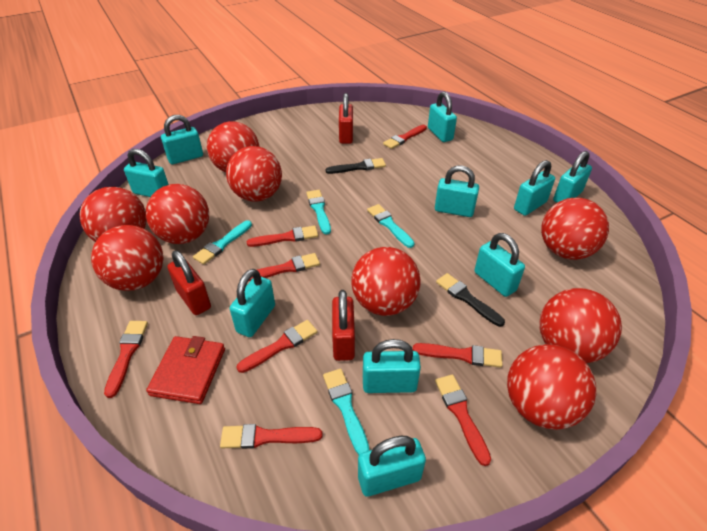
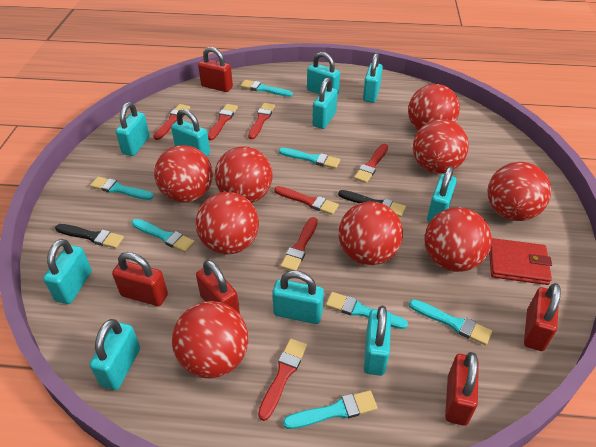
red brush: [104,321,148,398] [220,424,322,449] [236,320,317,373] [246,226,318,247] [249,253,320,281] [383,125,427,149] [413,343,503,368] [435,374,491,466] = 8 -> [153,104,190,140] [208,104,238,140] [248,103,275,139] [258,339,307,421] [274,186,339,215] [280,217,318,271] [354,144,388,183] = 7
red padlock: [167,250,211,315] [332,290,355,361] [339,93,353,144] = 3 -> [112,252,168,306] [196,260,240,314] [198,47,233,92] [445,352,479,426] [524,283,561,351] = 5
turquoise brush: [193,220,252,265] [306,190,331,235] [323,369,369,455] [367,204,414,248] = 4 -> [90,177,154,200] [132,219,195,253] [240,80,293,97] [279,148,340,169] [283,390,378,429] [326,292,408,329] [409,299,492,345] = 7

